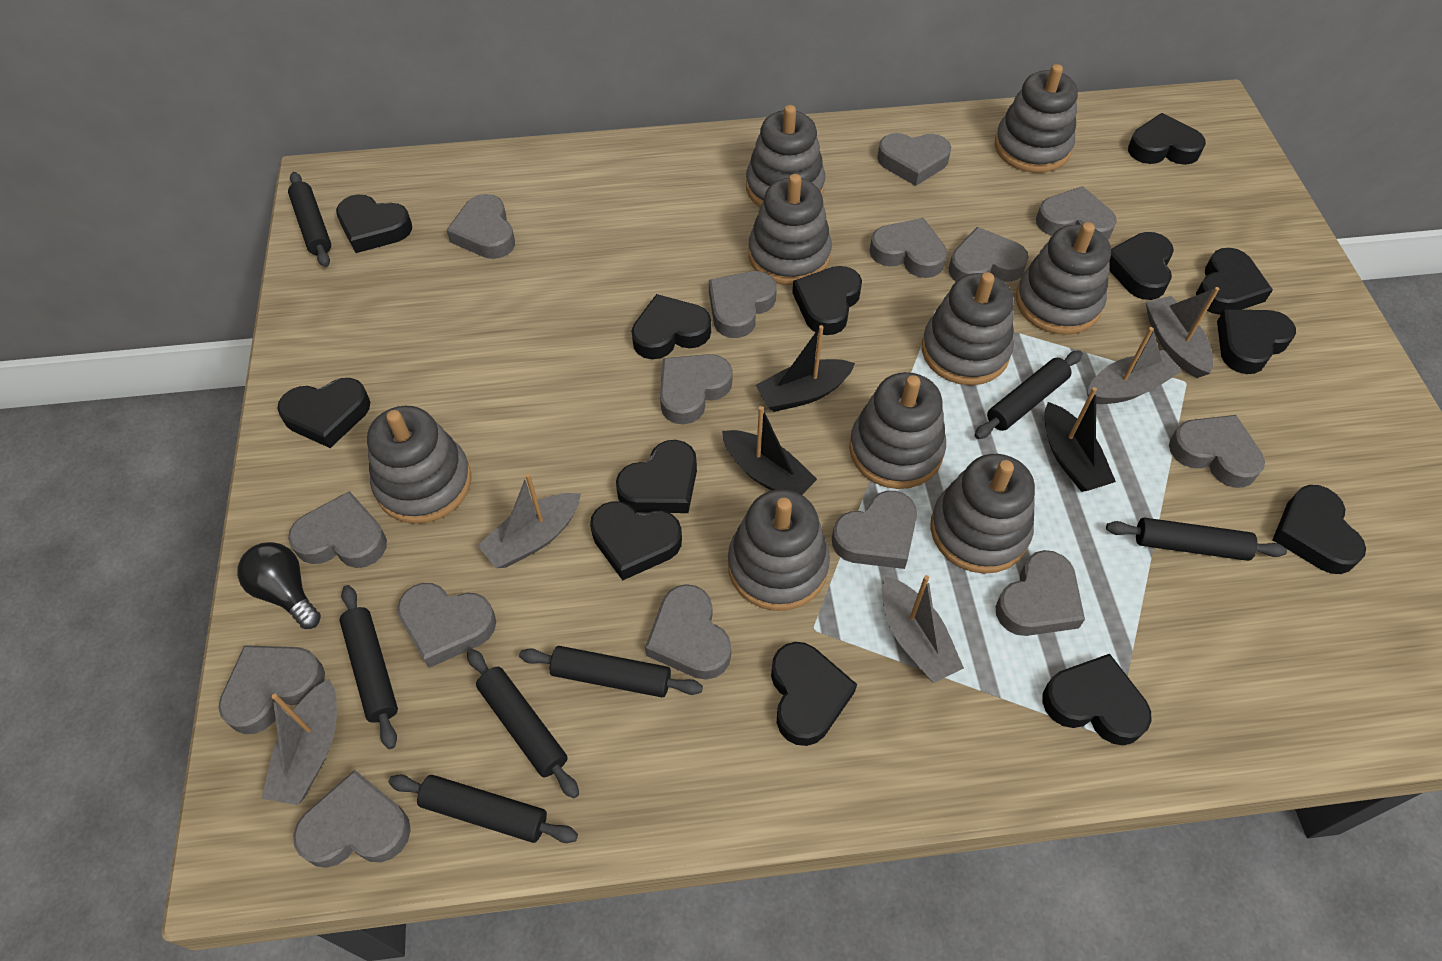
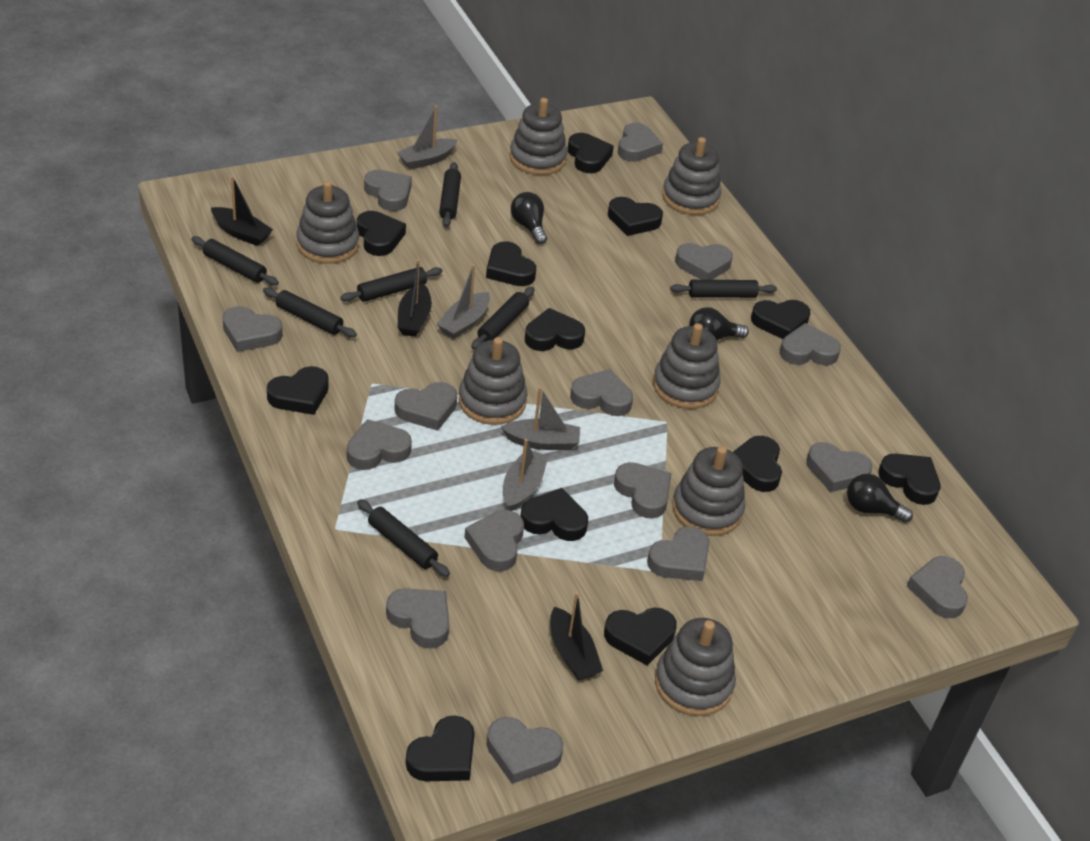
black heart: [277,378,370,448] [336,194,412,253] [590,501,682,580] [616,440,697,513] [632,294,711,359] [771,642,857,746] [792,266,862,335] [1042,654,1152,745] [1109,232,1174,300] [1128,113,1206,165] [1196,248,1273,315] [1217,309,1296,374] [1272,485,1366,574] = 13 -> [267,366,329,415] [357,211,406,256] [406,716,475,781] [486,241,536,286] [520,488,588,541] [525,308,585,351] [568,133,614,173] [604,608,677,666] [608,197,663,236] [733,436,782,492] [751,300,810,339] [878,453,940,505] = 12
black light bulb: [237,542,321,629] = 1 -> [511,192,547,244] [689,307,749,340] [847,474,913,523] = 3
grey boat: [262,679,337,805] [477,473,581,568] [882,575,964,683] [1087,327,1182,404] [1146,287,1219,378] = 5 -> [397,106,458,170] [437,265,490,339] [501,387,580,450] [503,439,548,511] = 4
grey stacking toy: [367,406,471,524] [728,489,830,611] [746,105,825,207] [748,174,832,285] [849,372,946,489] [921,272,1014,385] [930,454,1035,574] [995,64,1078,173] [1016,222,1111,335] = 9 -> [296,181,359,264] [458,337,527,425] [510,98,567,175] [653,323,720,409] [655,618,736,716] [662,137,721,215] [672,446,746,536] = 7

